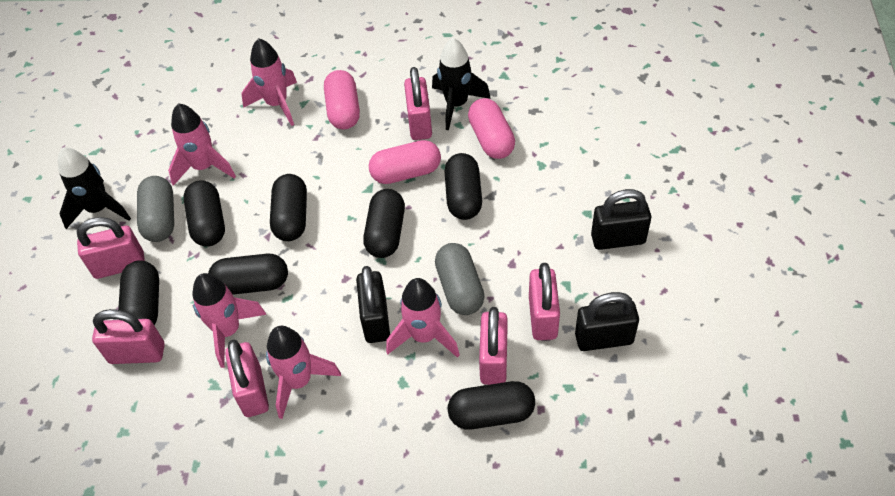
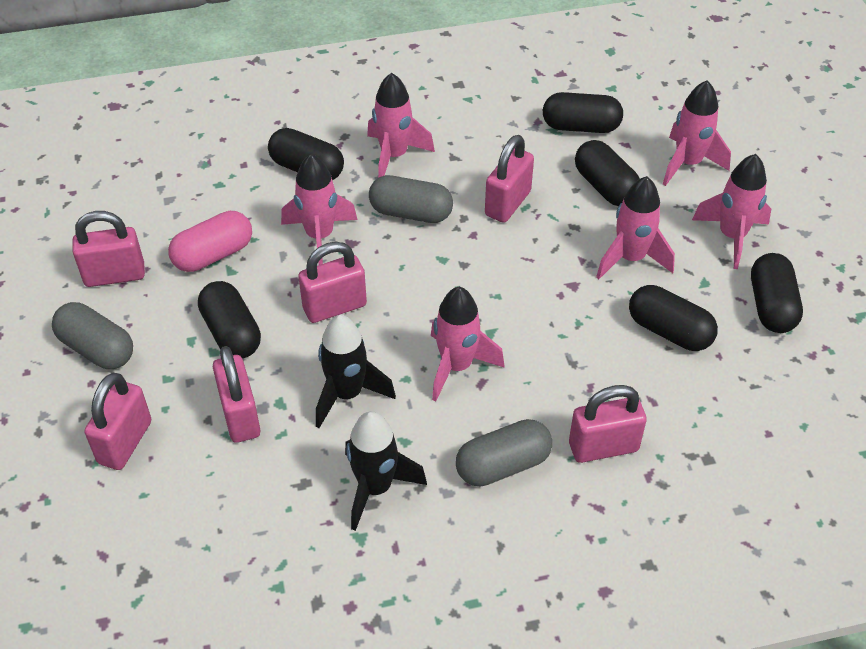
black capsule: [118,260,159,325] [183,180,225,247] [208,254,288,295] [270,174,307,241] [363,189,405,258] [445,153,482,220] [448,381,535,430] = 7 -> [198,281,261,358] [268,128,344,180] [543,92,623,133] [575,140,640,206] [629,285,718,351] [751,253,803,333] = 6
black padlock: [356,266,390,343] [575,292,639,351] [591,189,651,250] = 3 -> none = 0
grey capsule: [137,176,174,242] [435,243,485,315] = 2 -> [52,302,133,369] [369,175,453,223] [456,419,552,487] = 3
pink capsule: [324,70,360,129] [369,140,441,184] [468,98,515,159] = 3 -> [168,211,252,272] = 1
pink rocket: [168,103,236,186] [192,273,267,368] [241,38,297,126] [266,326,341,419] [386,278,460,358] = 5 -> [281,154,358,265] [367,73,435,178] [431,287,505,401] [596,176,675,279] [663,81,731,186] [692,154,771,269] = 6

